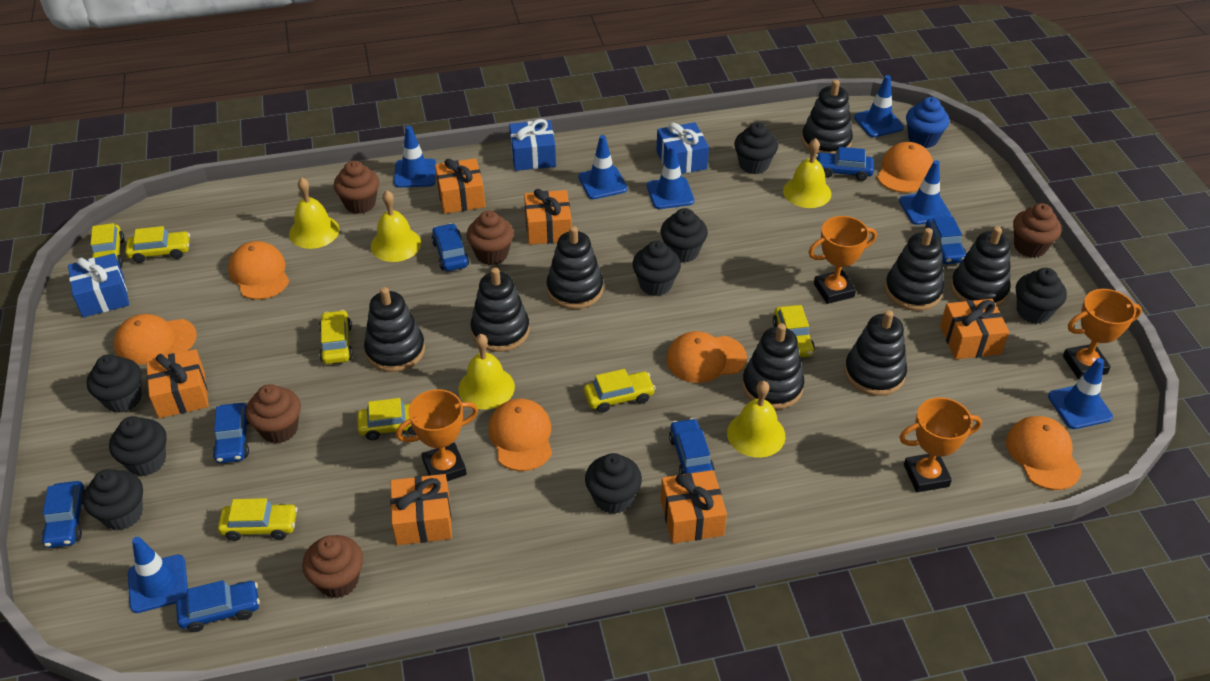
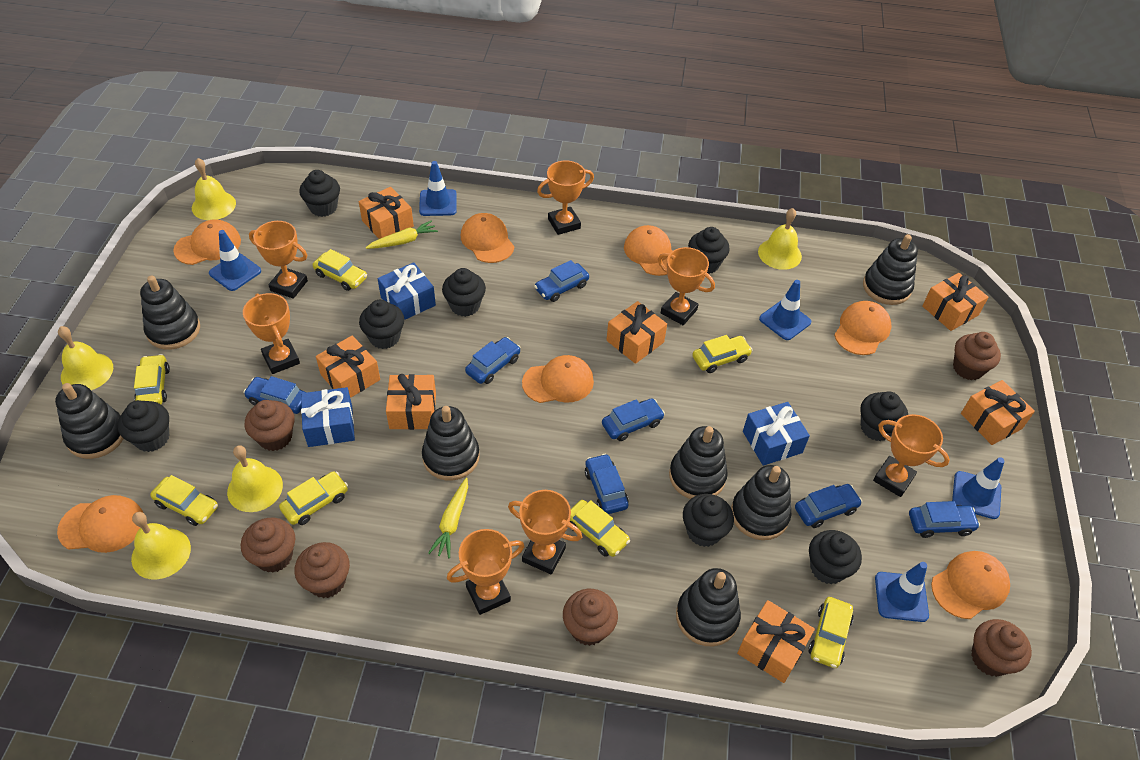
black stacking toy: [364,287,425,372] [471,267,529,352] [547,226,603,309] [742,323,804,410] [802,80,853,154] [844,310,907,396] [885,228,944,311] [951,226,1011,307] = 8 -> [55,383,124,459] [140,276,200,350] [422,406,480,481] [669,426,728,499] [676,568,741,646] [731,465,791,540] [863,234,918,305] = 7
blue cupcake: [906,97,949,148] = 1 -> none = 0
blue traffic cone: [128,537,188,613] [394,126,436,188] [578,135,627,199] [647,145,694,209] [854,75,904,137] [899,160,952,225] [1048,358,1113,429] = 7 -> [209,230,261,291] [419,161,457,216] [759,280,811,340] [875,562,929,622] [952,457,1005,519] = 5
brown cupcake: [246,384,301,444] [302,535,363,598] [334,161,379,214] [466,211,514,265] [1013,203,1061,258] = 5 -> [241,518,295,573] [245,400,295,451] [294,542,350,598] [563,589,618,646] [953,332,1001,380] [971,619,1032,677] = 6
orange cap: [114,314,197,365] [228,241,289,300] [488,398,552,471] [666,331,747,383] [877,142,933,193] [1006,416,1082,490] = 6 -> [57,495,143,553] [173,219,241,265] [461,213,514,263] [522,355,594,403] [624,225,673,276] [834,301,891,355] [931,551,1010,619] = 7
orange gift: [146,349,209,418] [390,474,452,545] [435,158,485,214] [524,189,572,245] [661,470,727,544] [940,299,1009,359] = 6 -> [316,336,380,398] [359,187,414,239] [386,374,436,430] [607,301,667,364] [737,600,815,683] [922,273,989,331] [961,380,1035,445] = 7
orange trophy: [396,389,478,481] [808,216,877,304] [899,397,982,492] [1063,289,1142,379] = 4 -> [243,293,300,374] [249,221,308,299] [447,529,525,615] [508,490,582,574] [537,160,594,235] [658,247,715,325] [873,414,950,497] = 7
yellow carrot: none = 0 -> [366,221,438,249] [428,478,468,558] = 2

